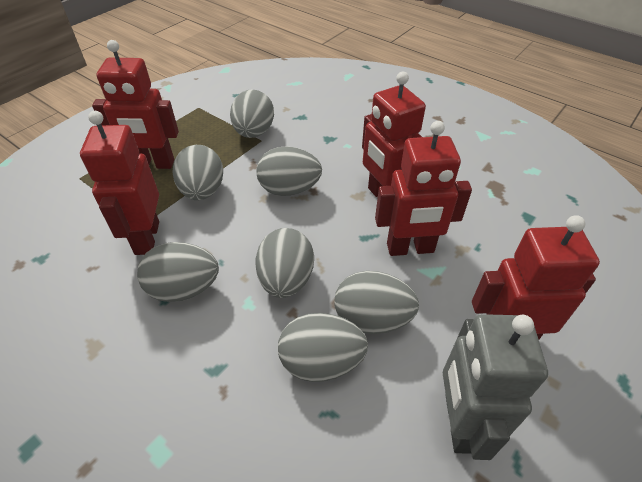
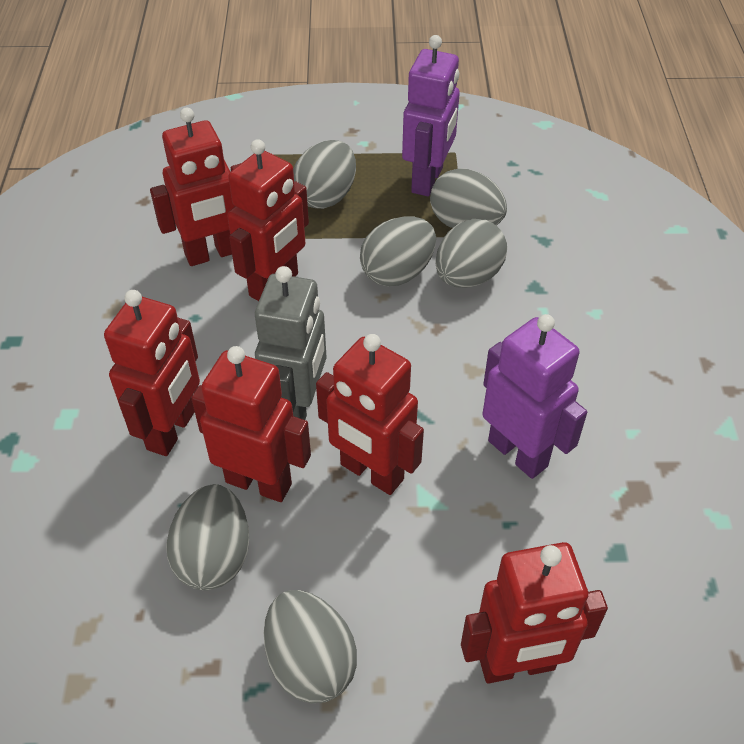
grey egg: [137,242,219,302] [172,145,223,200] [230,89,274,138] [256,146,322,196] [256,228,314,298] [278,313,368,382] [335,271,419,334] = 7 -> [166,484,249,590] [264,590,357,703] [293,140,356,209] [360,216,436,286] [430,168,507,228] [435,219,507,288] = 6
purple robot: none = 0 -> [402,35,460,196] [482,314,587,479] = 2
red robot: [80,111,159,255] [92,40,179,169] [362,72,426,197] [375,121,472,256] [472,215,600,339] = 5 -> [104,290,200,456] [150,108,241,266] [191,346,311,502] [227,139,309,301] [316,334,424,495] [461,542,608,684] = 6

